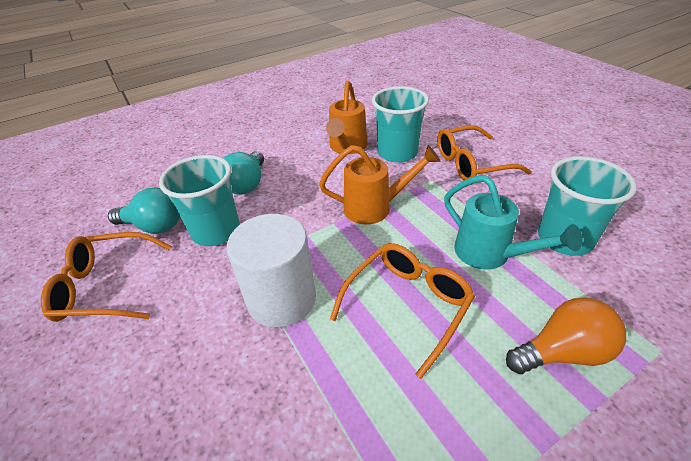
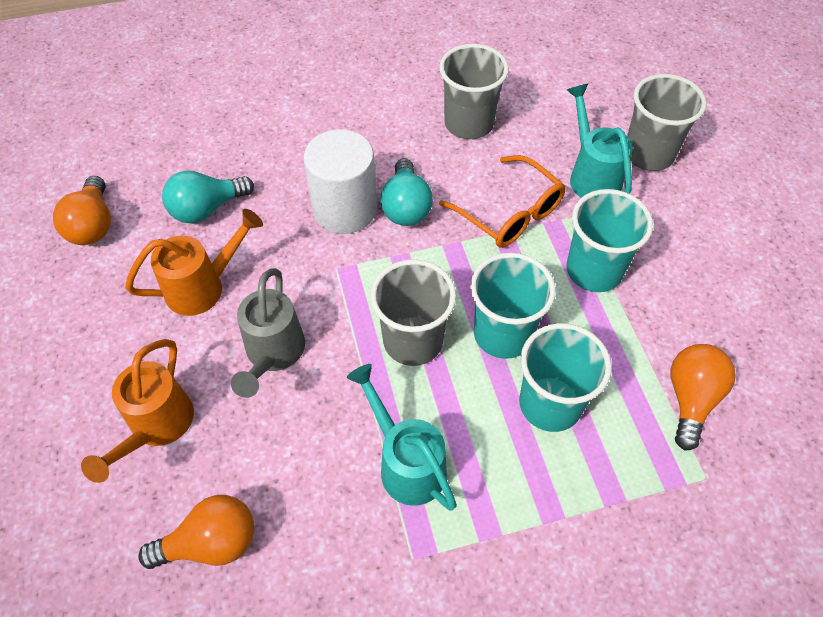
grey cup: none = 0 -> [371,259,456,366] [439,44,509,139] [627,74,707,171] = 3
grey watering can: none = 0 -> [231,268,305,398] = 1
orange glasses: [41,232,172,322] [330,243,475,379] [437,125,532,180] = 3 -> [439,155,566,247] = 1
orange light bulb: [506,297,626,374] = 1 -> [53,176,111,245] [138,495,254,569] [670,344,736,451] = 3
turquoise watering can: [444,175,582,270] = 1 -> [347,364,457,511] [567,84,633,198] = 2

